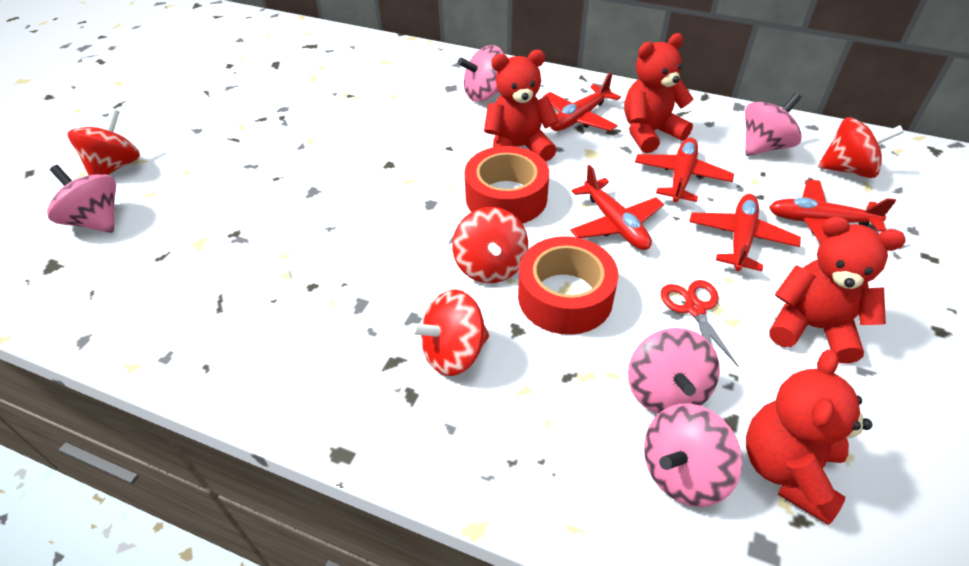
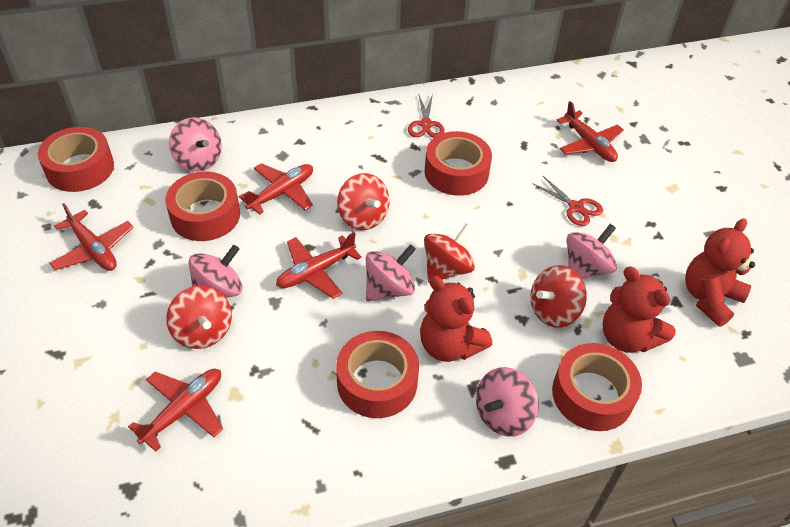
red scissors: [661,280,739,367] = 1 -> [408,94,445,138] [532,175,603,226] = 2
red tape: [465,146,549,223] [518,236,618,335] = 2 -> [38,127,114,192] [165,172,240,241] [336,331,419,418] [425,131,492,196] [552,343,642,431] = 5
red teddy bear: [484,50,559,162] [624,33,694,153] [746,350,873,525] [769,216,905,364] = 4 -> [420,276,492,362] [602,266,676,353] [685,218,755,327] = 3

